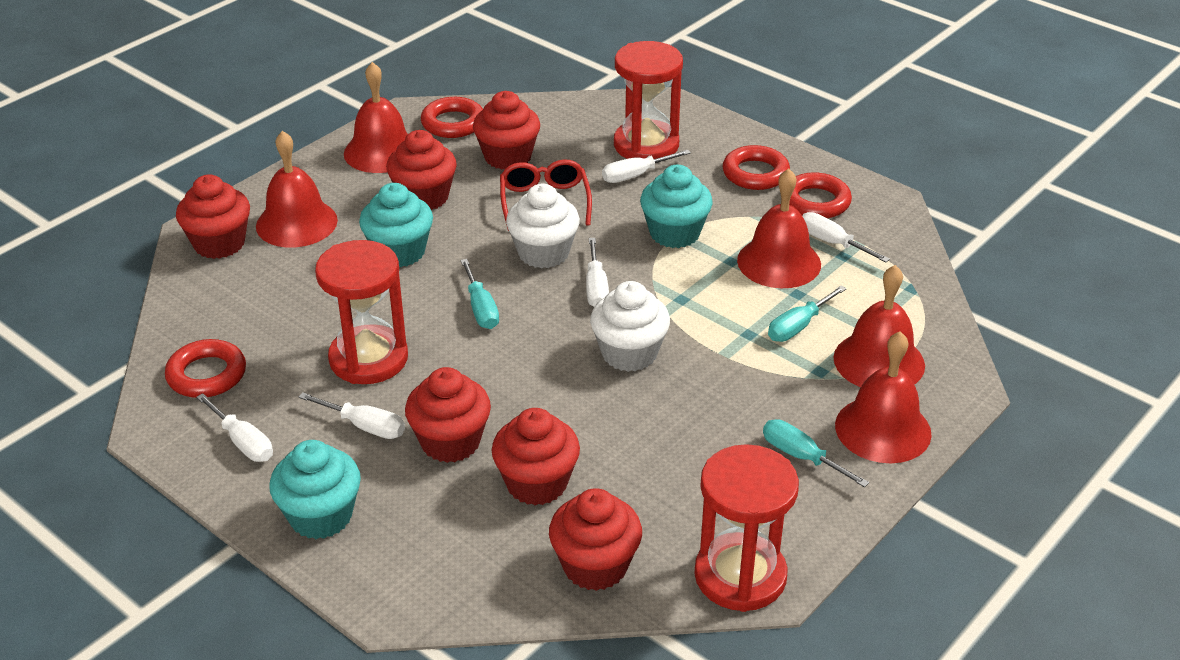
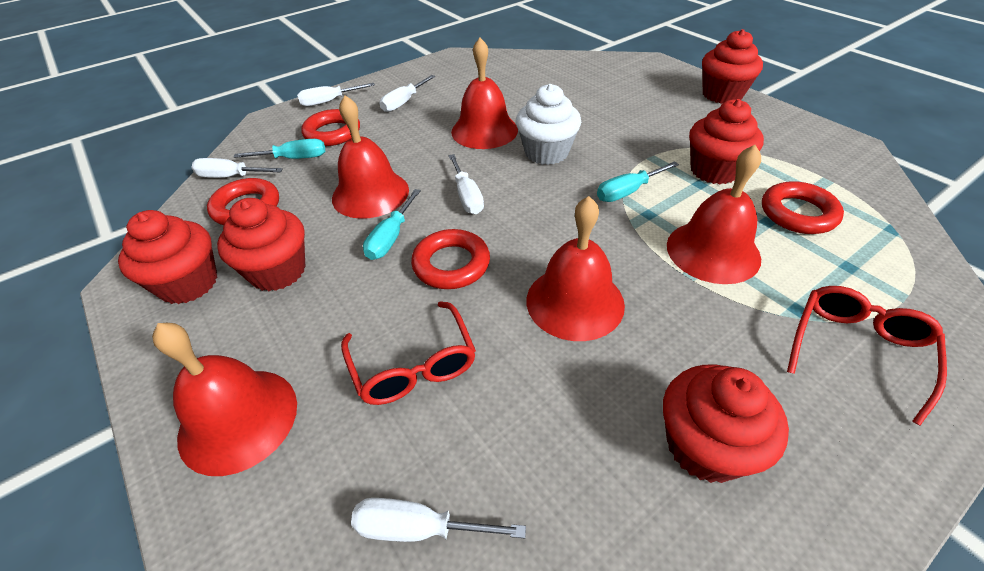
red cupcake: [176,174,250,259] [386,130,457,210] [405,367,491,463] [473,91,540,170] [491,408,580,505] [549,488,642,591] = 6 -> [118,210,217,304] [217,198,306,291] [663,364,789,483] [689,99,764,184] [702,29,763,104] = 5
red glasses: [500,159,592,231] = 1 -> [341,301,476,405] [787,286,947,425] = 2
red hourglass: [315,240,408,384] [614,41,683,159] [694,444,799,612] = 3 -> none = 0
turquoise cupcake: [269,440,361,539] [359,183,433,267] [640,165,713,248] = 3 -> none = 0
white cupcake: [506,184,580,269] [590,281,670,372] = 2 -> [516,84,581,165] = 1

